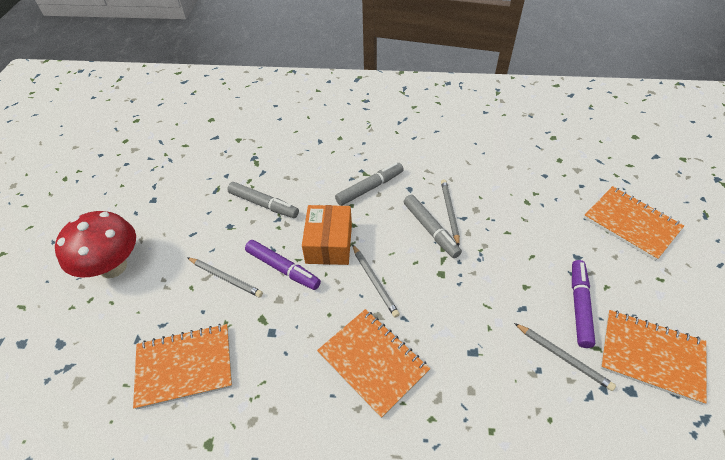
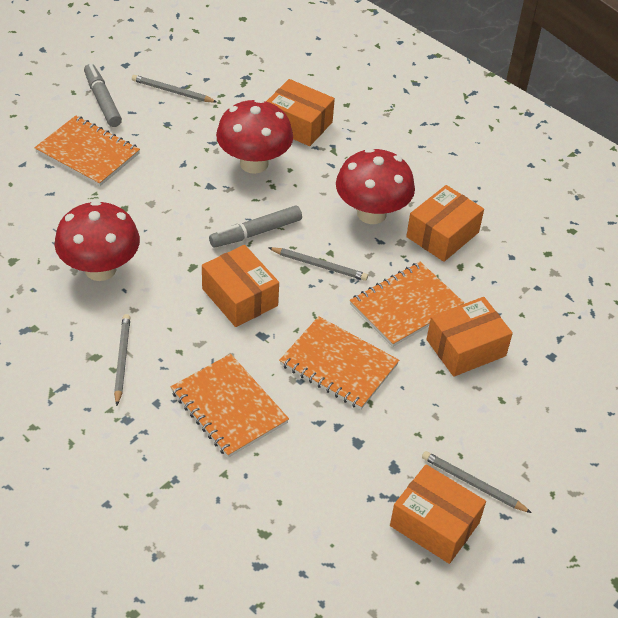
grey marker: [227,182,299,218] [335,163,404,206] [404,195,462,258] = 3 -> [84,64,122,127] [209,206,302,248] = 2
orange box: [302,205,352,265] = 1 -> [202,245,279,327] [266,79,335,146] [390,464,486,564] [406,185,484,262] [427,297,513,377] = 5
purple marker: [245,240,321,290] [572,260,595,348] = 2 -> none = 0
red mushroom: [55,211,136,278] = 1 -> [54,201,140,281] [216,99,293,174] [336,148,415,224] = 3

